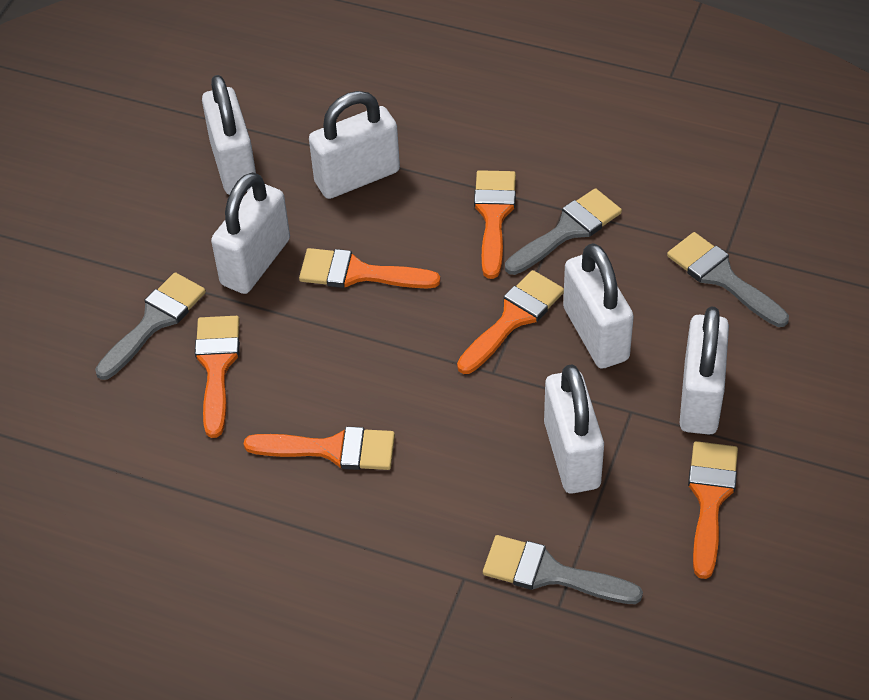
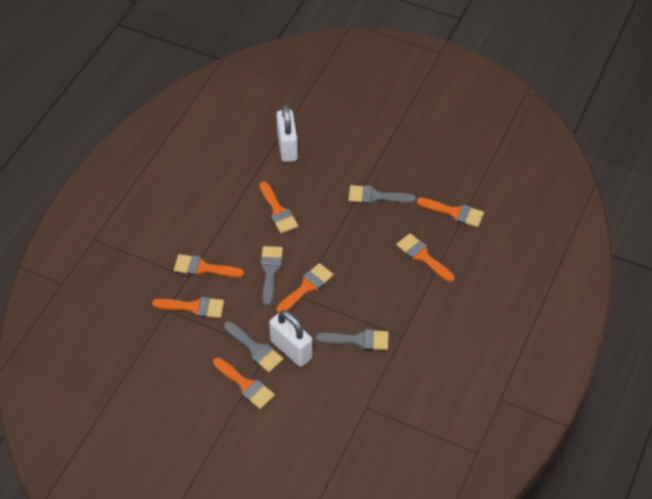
orange brush: [195,316,240,438] [244,426,395,470] [299,248,440,288] [457,270,564,374] [474,170,516,279] [688,441,738,579] = 6 -> [152,297,224,318] [174,254,244,278] [213,357,275,409] [259,181,298,234] [276,263,334,313] [396,233,454,282] [417,198,484,227] = 7
white padlock: [202,75,256,195] [211,172,290,294] [309,91,400,199] [544,365,604,494] [563,243,634,369] [679,307,729,435] = 6 -> [269,310,313,367] [276,104,298,162] = 2

